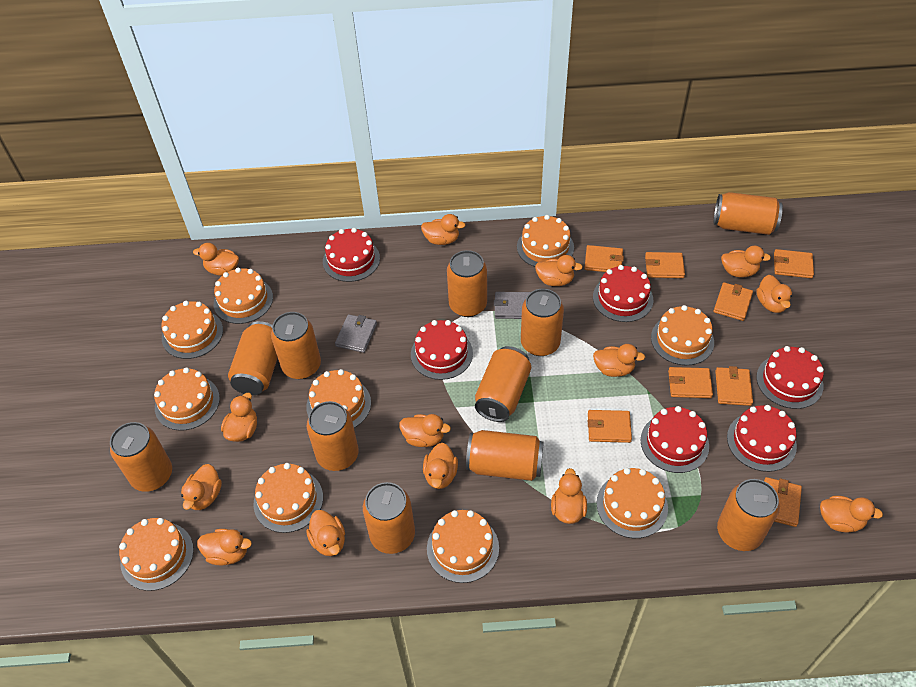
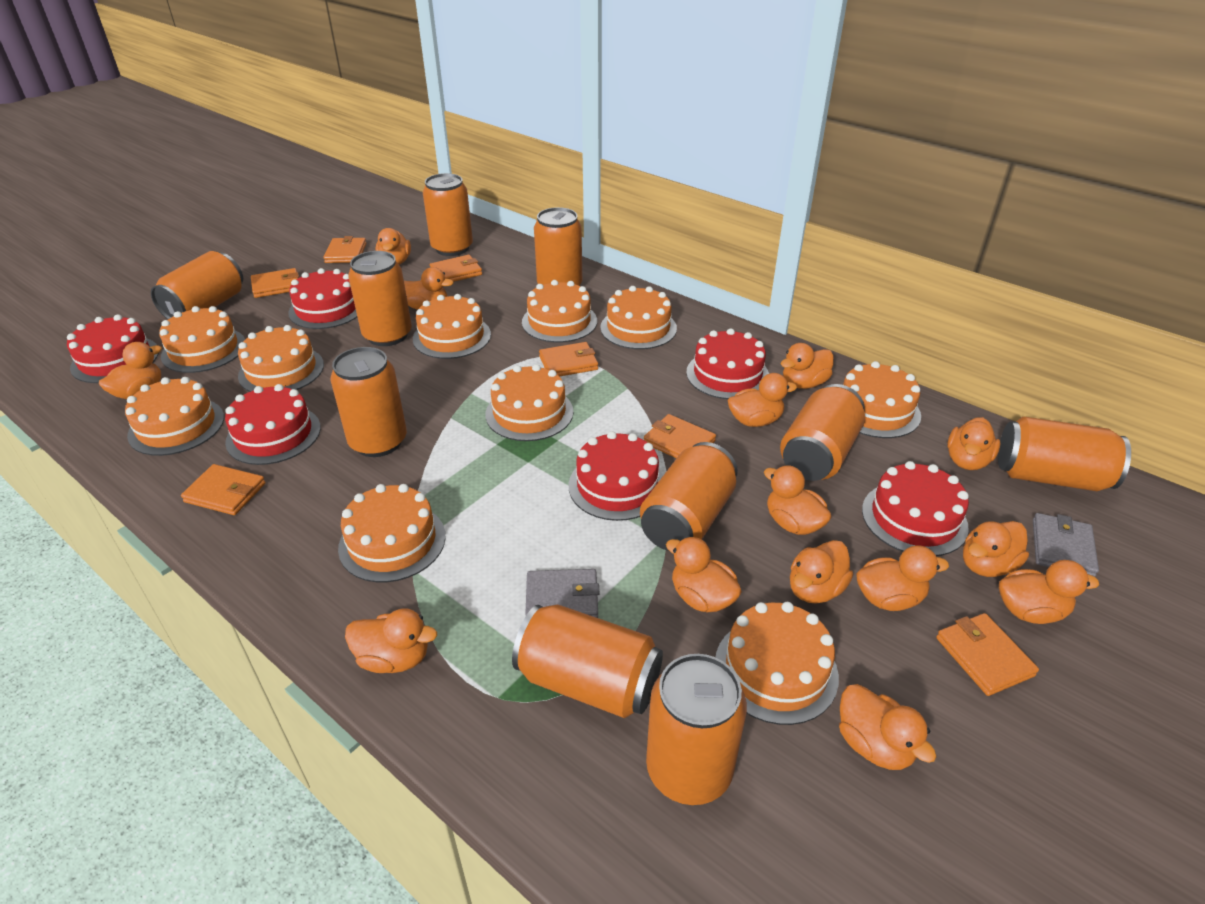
orange can: [110,422,172,492] [228,321,278,395] [271,312,321,379] [307,401,359,471] [363,482,415,554] [447,250,487,317] [466,430,544,481] [475,346,531,422] [521,289,564,356] [714,192,783,235] [717,479,780,551] = 11 -> [151,251,243,319] [330,347,407,457] [348,251,412,346] [423,173,473,256] [512,605,663,718] [534,207,582,285] [640,442,738,551] [646,654,747,805] [780,384,865,481] [998,417,1131,491] = 10
orange wallet: [584,245,624,272] [588,410,632,443] [645,252,685,278] [668,367,713,398] [714,282,753,321] [715,366,753,406] [764,477,802,527] [774,249,814,278] = 8 -> [181,464,266,515] [251,268,299,298] [323,236,366,263] [430,255,482,282] [539,342,598,377] [644,414,716,458] [936,613,1039,696] = 7

